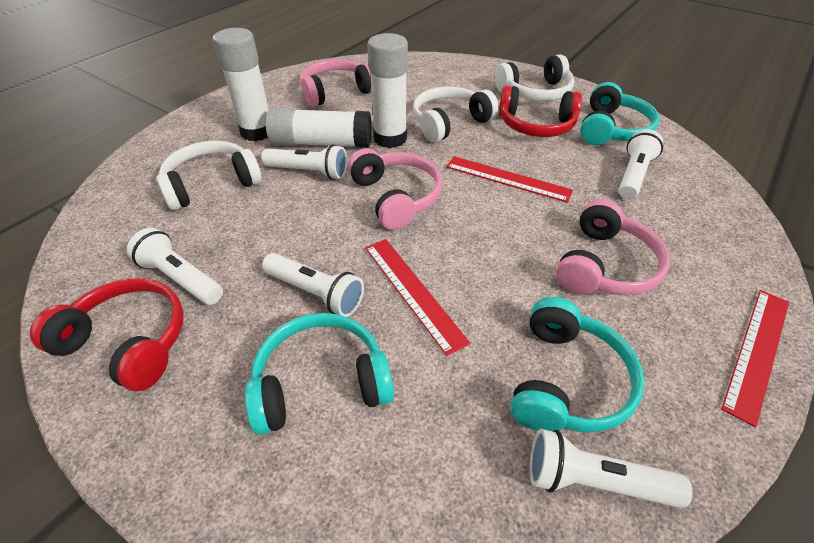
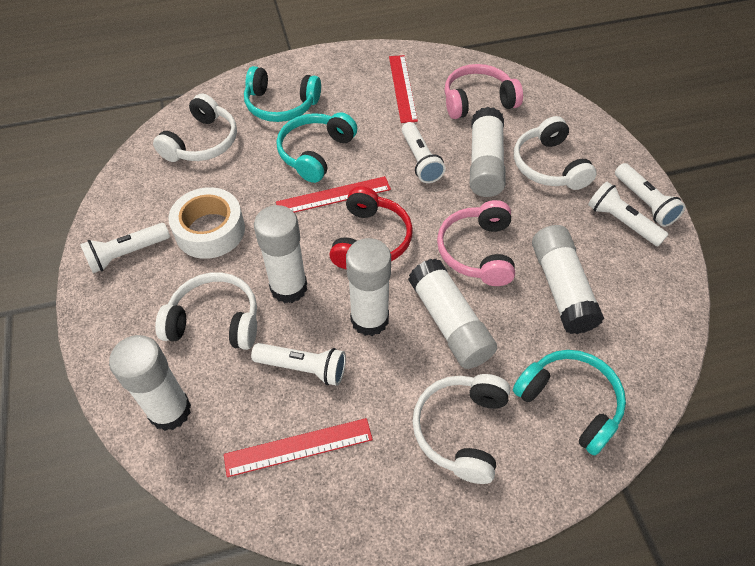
pink headphones: [300,59,372,107] [348,148,443,230] [556,199,670,296] = 3 -> [437,200,515,286] [445,64,523,119] = 2
red headphones: [30,278,184,391] [499,85,582,137] = 2 -> [329,186,413,269] = 1
white glue stick: [213,28,269,141] [266,107,372,148] [367,33,408,148] = 3 -> [109,335,191,431] [254,205,307,303] [346,238,391,336] [408,259,497,369] [470,107,506,197] [532,225,604,334] = 6
white headphones: [156,141,262,210] [413,87,499,142] [495,55,574,101] = 3 -> [153,93,237,162] [155,272,257,350] [412,374,510,484] [514,116,597,190] = 4
white tape: none = 0 -> [168,187,245,259] = 1

